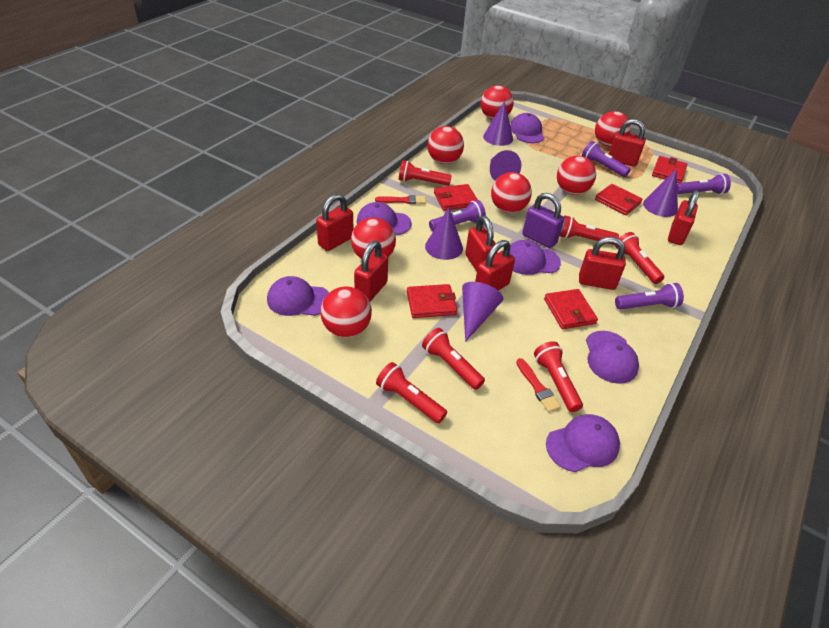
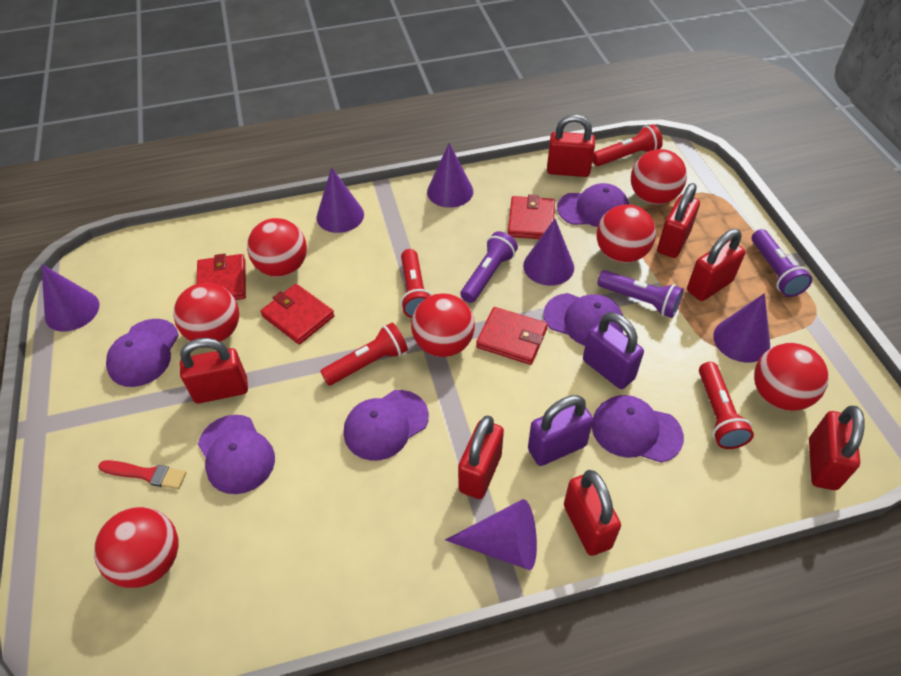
purple cone: [425,207,463,260] [462,282,503,342] [483,101,513,146] [490,150,521,181] [643,169,678,217] = 5 -> [41,264,99,332] [316,167,364,233] [427,143,473,208] [445,499,537,570] [523,219,574,286] [713,293,770,363] = 6
purple flashlight: [429,200,486,231] [582,141,631,177] [615,283,684,309] [677,174,731,194] = 4 -> [460,231,518,303] [597,270,683,318] [752,229,812,297] = 3
purple padlock: [522,193,564,248] = 1 -> [528,395,593,466] [583,312,644,389] = 2
red brush: [375,195,426,204] [516,358,561,412] = 2 -> [98,460,187,489] = 1
red flashlight: [376,362,447,423] [399,160,452,186] [422,328,485,390] [534,341,583,412] [560,215,619,245] [615,232,664,284] = 6 -> [320,323,408,386] [401,249,432,318] [593,124,663,166] [699,362,754,449] = 4
red wallet: [407,284,457,318] [434,184,478,211] [544,289,598,329] [595,184,643,215] [652,156,687,183] = 5 -> [196,253,246,300] [260,284,335,345] [476,307,548,365] [508,195,555,239] = 4

